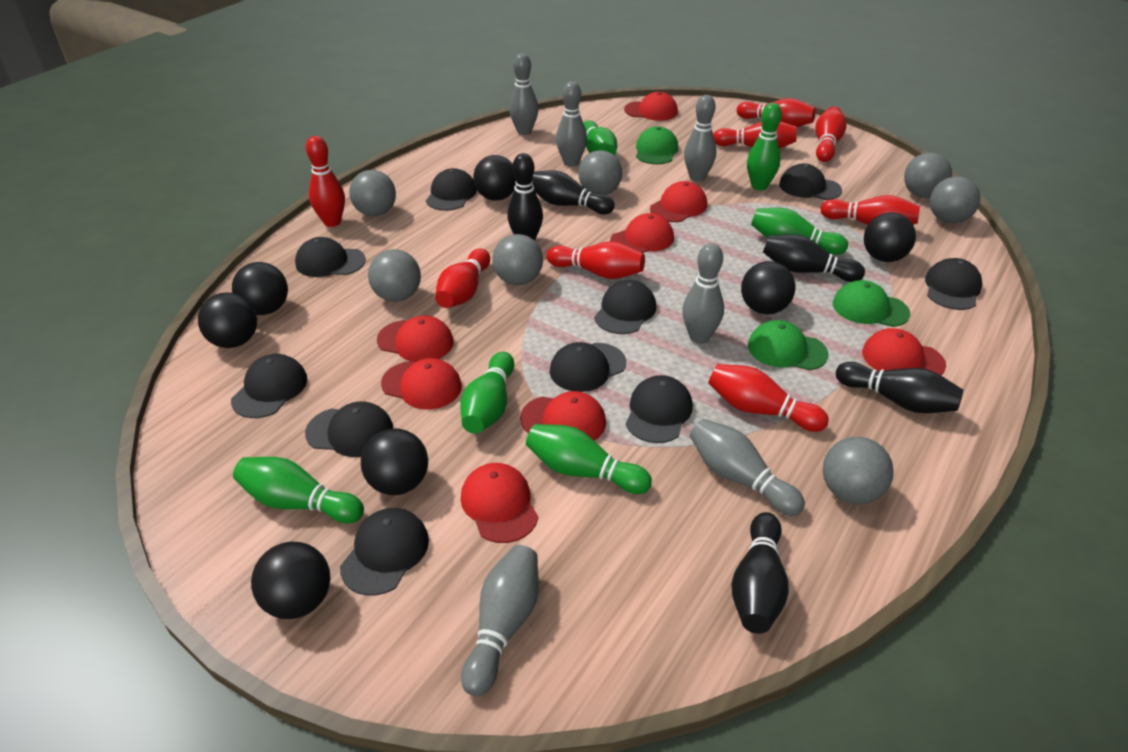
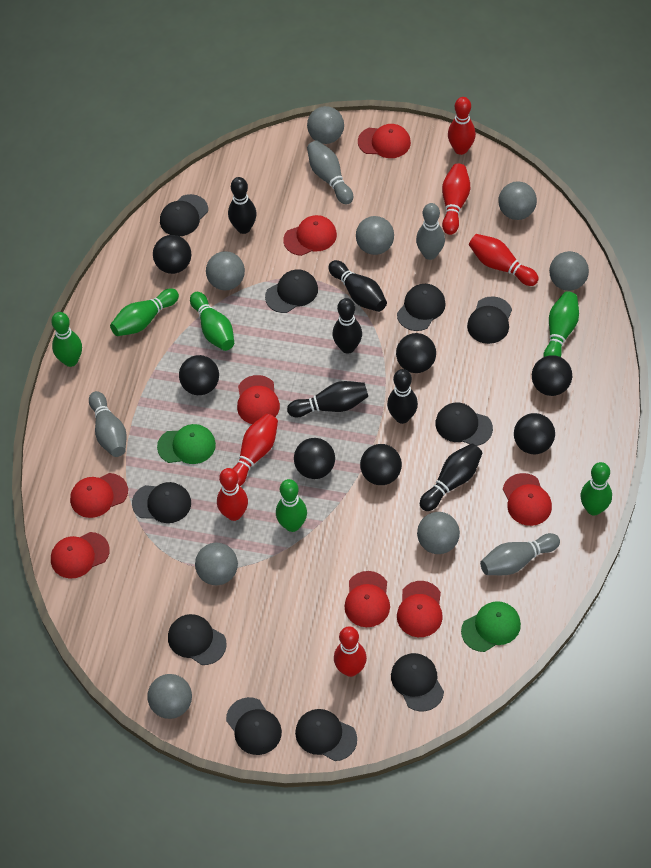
black bowling pin: [507,153,543,241] [532,171,615,214] [731,512,789,634] [763,234,865,282] [836,362,963,413] = 5 -> [228,177,257,234] [287,381,368,417] [328,260,387,312] [333,298,362,354] [387,369,418,424] [420,443,482,511] = 6
green cap: [636,126,678,164] [748,320,829,370] [833,280,910,327] = 3 -> [157,424,216,464] [461,601,521,652] = 2
grey ball: [349,170,396,216] [368,249,421,302] [492,234,543,285] [578,150,622,195] [823,437,894,504] [904,153,952,198] [930,176,980,223] = 7 -> [148,674,192,719] [195,543,238,585] [206,251,245,290] [307,106,344,144] [356,216,394,255] [417,512,460,554] [498,181,537,220] [549,251,589,291] = 8
grey bowling pin: [461,545,539,697] [509,53,538,135] [556,81,587,167] [682,243,724,344] [684,95,716,182] [690,419,805,516] = 6 -> [89,391,126,457] [307,140,353,204] [416,203,445,260] [480,533,560,575] = 4
red bowling pin: [306,136,345,227] [435,248,490,308] [547,241,645,279] [708,364,829,432] [713,121,797,148] [737,98,816,127] [815,106,847,162] [820,195,920,225] = 8 -> [217,468,248,521] [232,414,278,486] [334,626,367,677] [442,164,470,235] [448,97,476,155] [469,234,539,286] = 6

